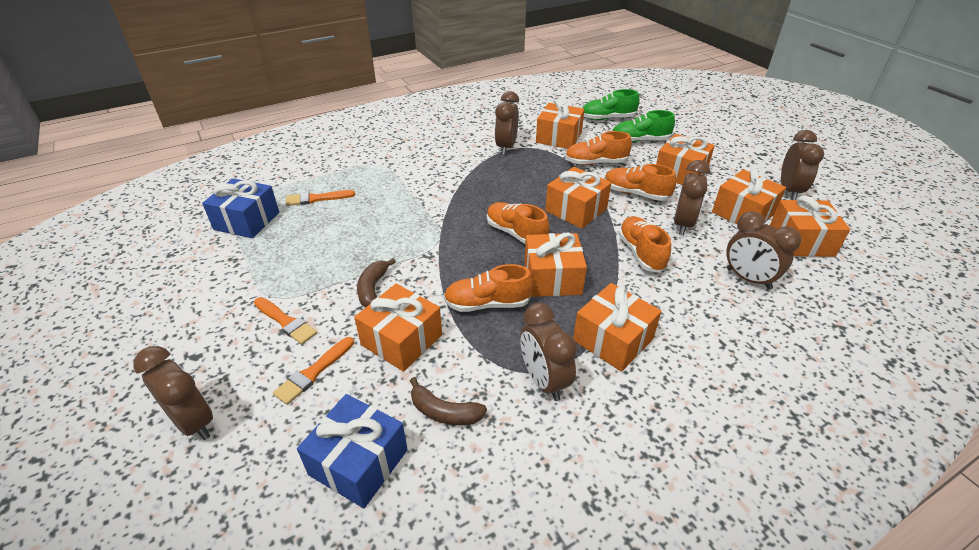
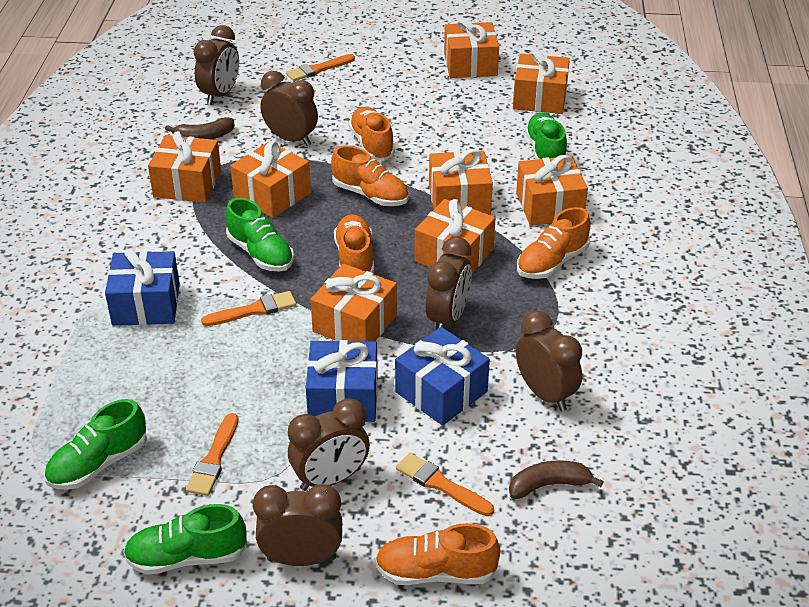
blue gift: [202,178,279,238] [297,394,408,508] = 2 -> [105,248,180,326] [306,340,378,422] [395,327,490,426] = 3
green shoe: [583,89,639,120] [613,110,675,142] = 2 -> [44,399,147,490] [123,504,247,575] [226,198,294,271] [525,113,567,160] = 4
orange brush: [254,297,317,345] [273,337,354,405] [286,190,355,206] = 3 -> [186,413,239,496] [201,291,296,326] [286,54,355,81] [396,453,494,516] = 4

